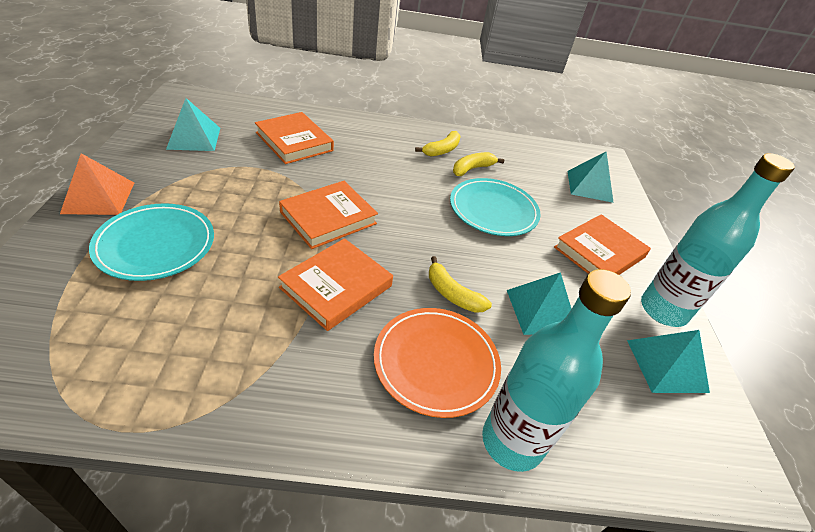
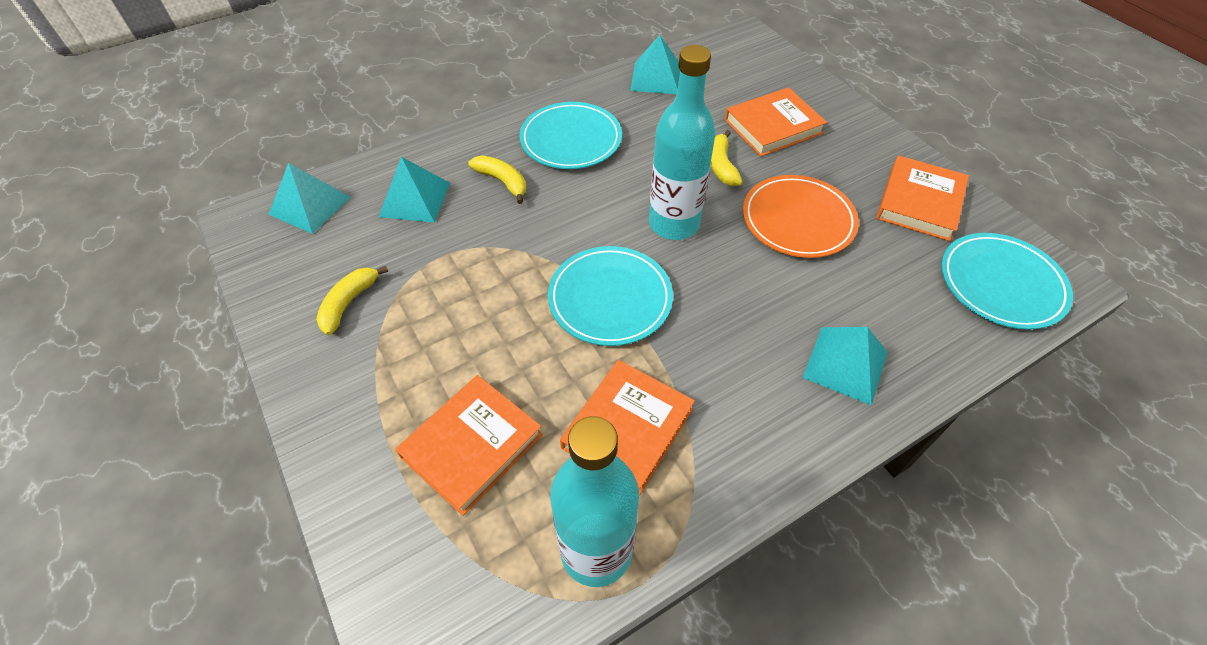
orange pyramid: [60,153,134,215] = 1 -> none = 0
turquoise plate: [89,203,214,281] [450,178,541,236] = 2 -> [519,102,622,169] [548,246,673,346] [941,233,1073,330] = 3

